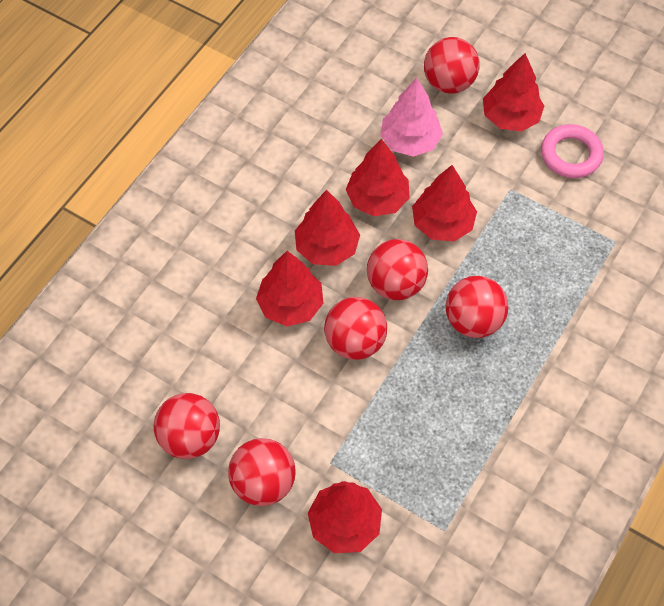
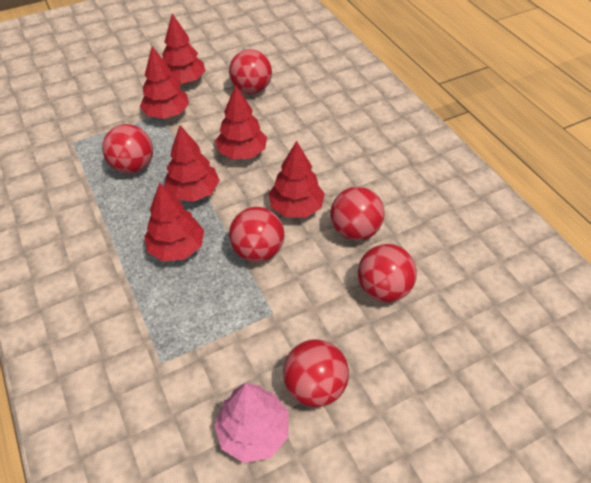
pink ring: [541,124,604,178] = 1 -> none = 0

